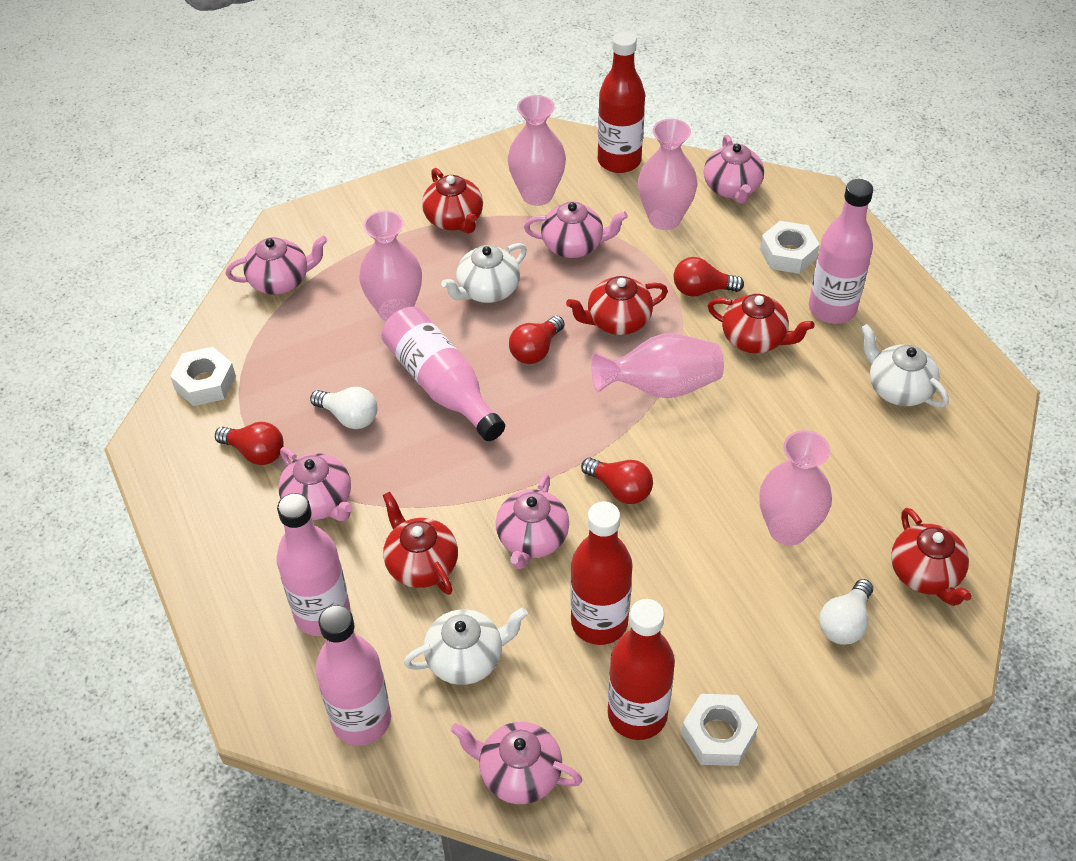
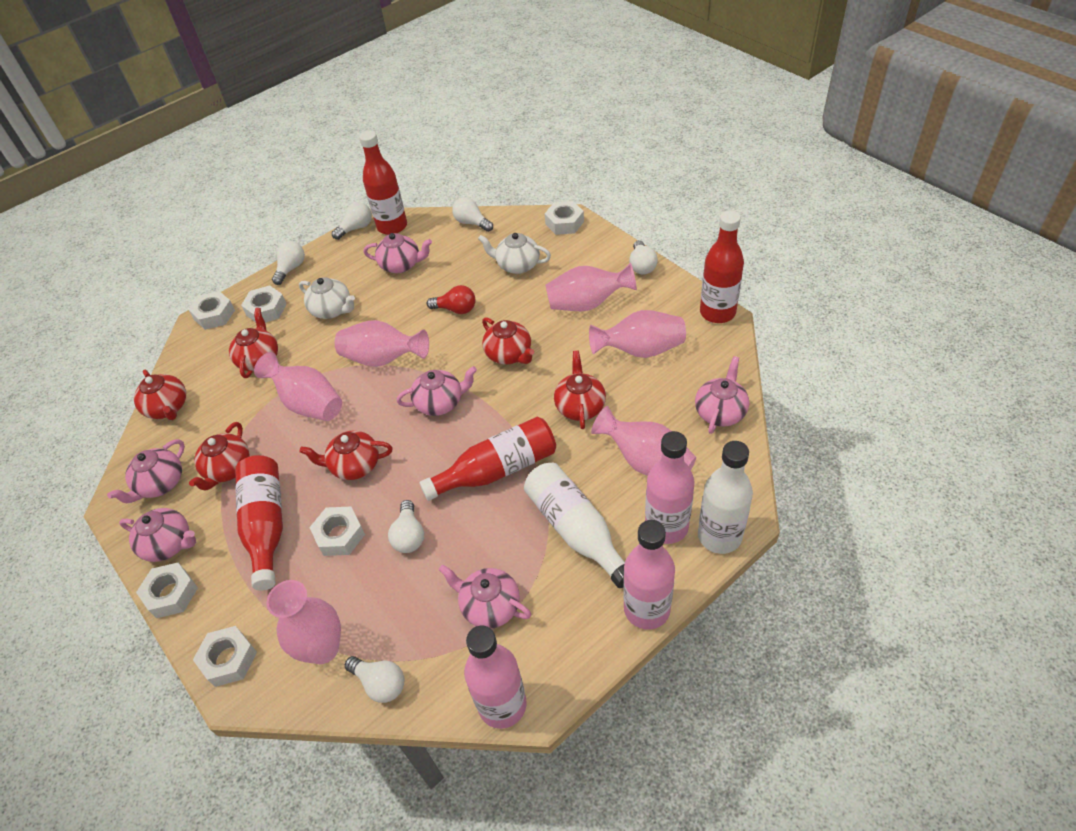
pink bottle: [276,493,350,636] [315,605,391,746] [382,307,505,441] [809,179,873,324] = 4 -> [464,626,527,729] [623,520,675,630] [645,431,694,544] = 3
pink vase: [359,210,422,321] [508,95,566,206] [591,333,724,398] [638,119,697,230] [759,430,832,546] = 5 -> [254,352,342,421] [266,580,341,664] [335,320,429,367] [545,263,637,311] [589,310,686,358] [591,406,696,476] = 6
red bottle: [570,502,633,645] [598,31,645,173] [608,599,675,740] = 3 -> [235,455,283,591] [359,130,407,235] [419,417,556,501] [700,210,744,323] = 4
red light bulb: [215,422,284,465] [509,316,564,364] [581,458,653,504] [674,257,744,297] = 4 -> [427,285,475,314] = 1
red teapot: [383,492,458,595] [422,168,483,234] [566,276,668,335] [708,294,814,353] [891,508,972,606] = 5 -> [134,369,186,420] [189,422,250,491] [229,308,278,378] [299,430,392,480] [482,317,534,364] [554,351,606,429] = 6
white bottle: none = 0 -> [524,463,625,588] [698,441,753,554] = 2
white light bulb: [310,387,377,429] [819,579,873,645] = 2 -> [272,241,305,285] [332,202,372,240] [345,656,404,703] [388,500,424,553] [452,197,493,232] [629,240,658,274] = 6
white nut: [170,347,236,406] [681,694,758,766] [760,221,820,274] = 3 -> [136,563,198,618] [189,291,235,330] [193,626,257,687] [241,285,287,323] [309,506,365,556] [545,201,584,235] = 6
white teapot: [404,608,528,685] [441,243,527,303] [861,324,949,408] = 3 -> [299,277,355,319] [478,233,551,274] = 2

